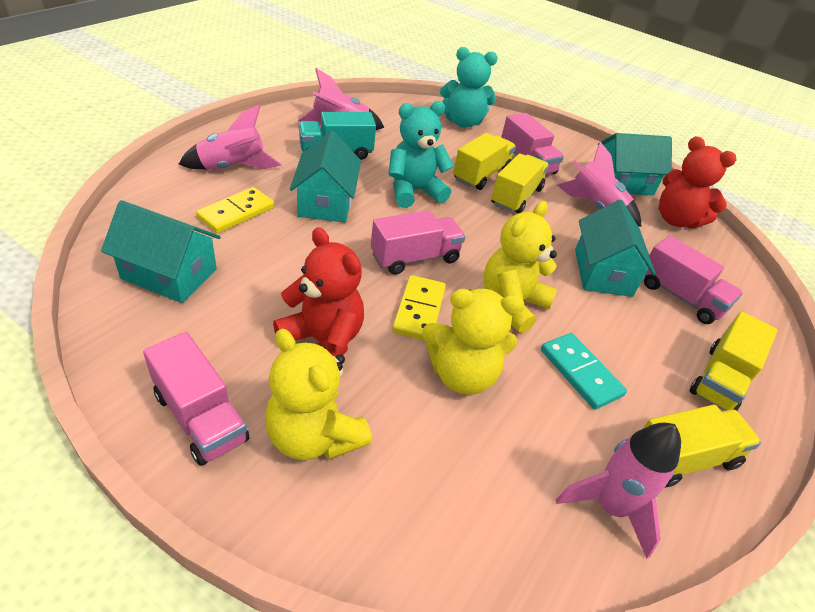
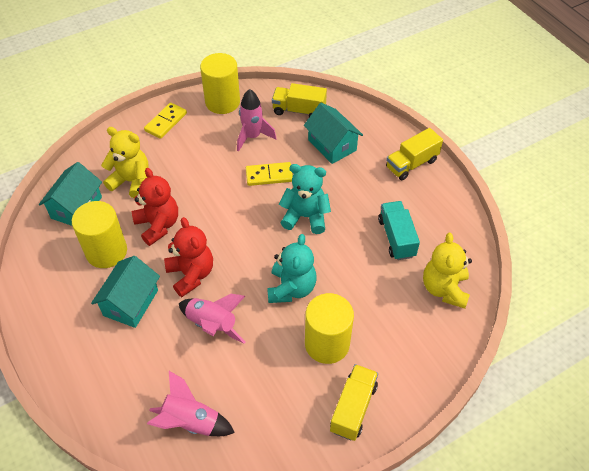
pink rocket: [179,104,282,170] [298,68,384,130] [556,423,681,559] [557,142,642,227] = 4 -> [147,371,235,436] [179,294,245,344] [237,89,276,151] = 3
pink truck: [143,332,249,466] [371,210,465,275] [501,113,564,175] [644,235,743,324] = 4 -> none = 0
turquoise domino: [541,333,627,410] = 1 -> none = 0
turquoise house: [101,200,221,303] [290,130,361,223] [575,200,656,297] [598,133,672,195] = 4 -> [39,162,102,226] [91,256,160,328] [304,103,363,164] = 3
yellow cylinder: none = 0 -> [72,201,127,268] [200,53,240,114] [305,293,354,364] = 3
yellow teddy bear: [265,329,372,461] [422,289,524,395] [483,201,557,333] = 3 -> [101,127,149,198] [423,233,472,309] = 2
yellow truck: [453,133,516,190] [491,153,549,213] [643,405,761,488] [690,311,778,411] = 4 -> [272,83,327,117] [330,364,378,441] [386,128,443,180] = 3

